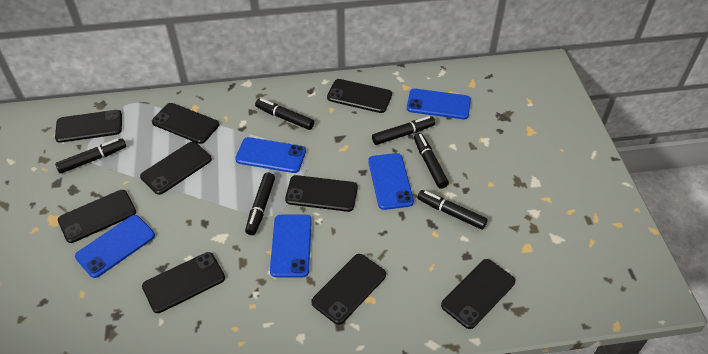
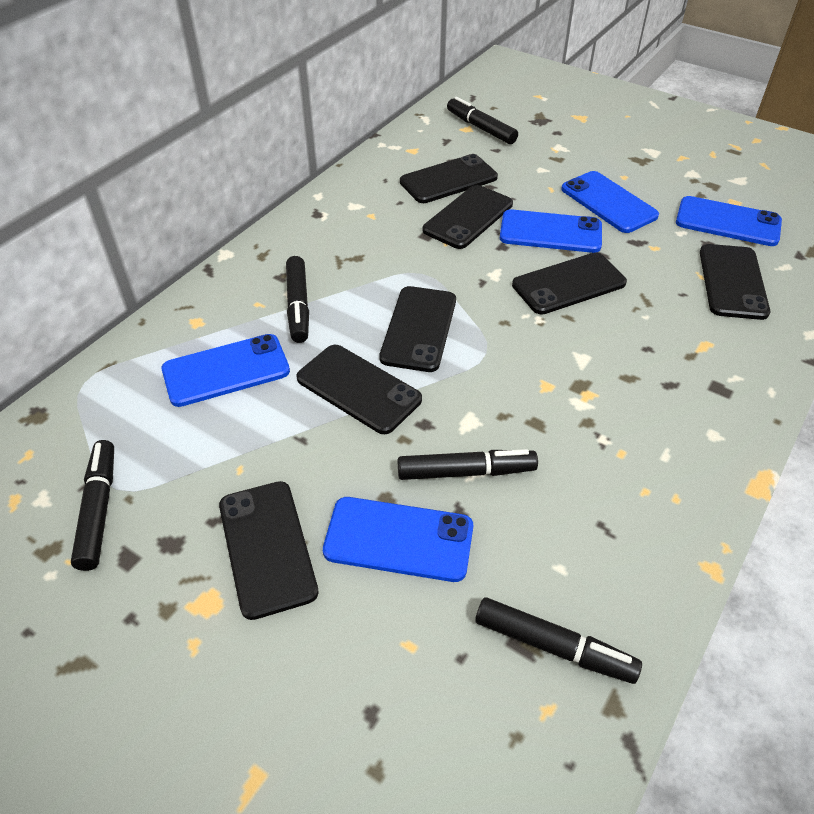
black marker: [55,138,126,174] [245,173,275,235] [255,98,314,130] [372,116,435,145] [414,133,449,189] [417,190,488,230] = 6 -> [71,440,114,571] [286,256,309,343] [398,449,538,480] [447,97,518,144] [475,597,642,684] = 5
black phone: [55,110,122,143] [58,190,136,243] [140,142,212,195] [142,252,225,313] [152,103,219,144] [285,175,358,212] [311,254,386,325] [327,79,392,113] [441,259,515,329] = 9 -> [219,481,319,620] [296,345,422,434] [379,286,456,372] [400,154,498,203] [423,185,513,249] [512,252,627,315] [700,244,770,320] = 7

